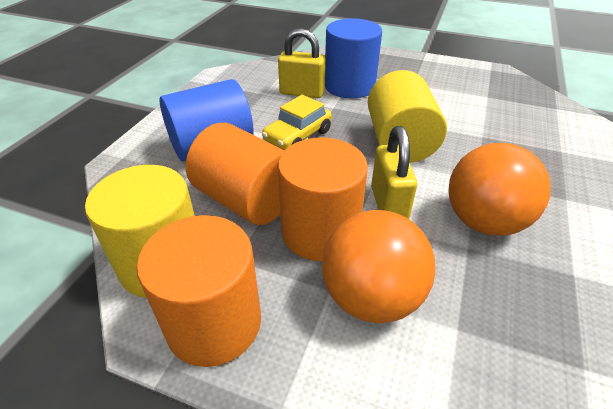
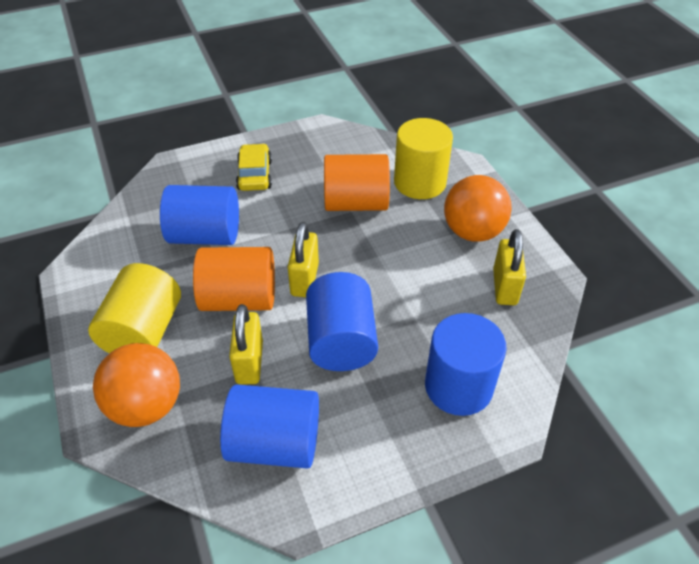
blue cylinder: [159,79,253,162] [325,18,382,98] = 2 -> [160,185,239,245] [220,384,319,468] [306,272,378,371] [425,313,507,416] = 4
orange cylinder: [137,215,261,367] [186,123,284,225] [278,138,368,261] = 3 -> [193,247,275,311] [324,154,390,211] = 2
yellow padlock: [278,28,326,98] [371,126,417,219] = 2 -> [229,304,263,384] [288,222,319,297] [493,229,526,305] = 3

